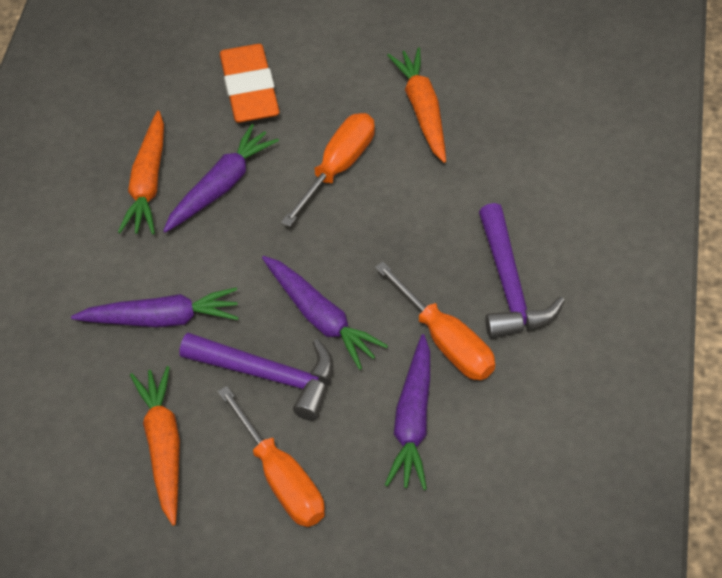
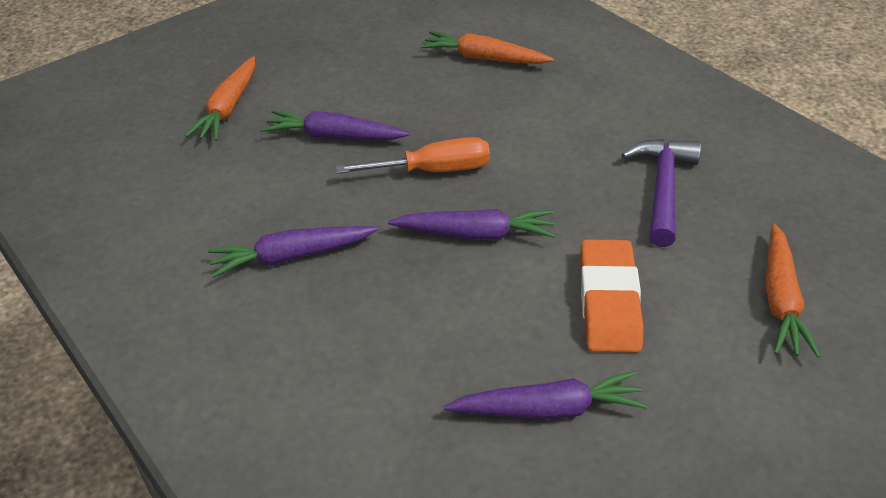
orange screwdriver: [218,386,325,527] [281,113,375,227] [375,262,495,380] = 3 -> [336,137,490,174] = 1
purple hammer: [179,333,334,421] [479,203,565,339] = 2 -> [621,139,701,247] = 1

